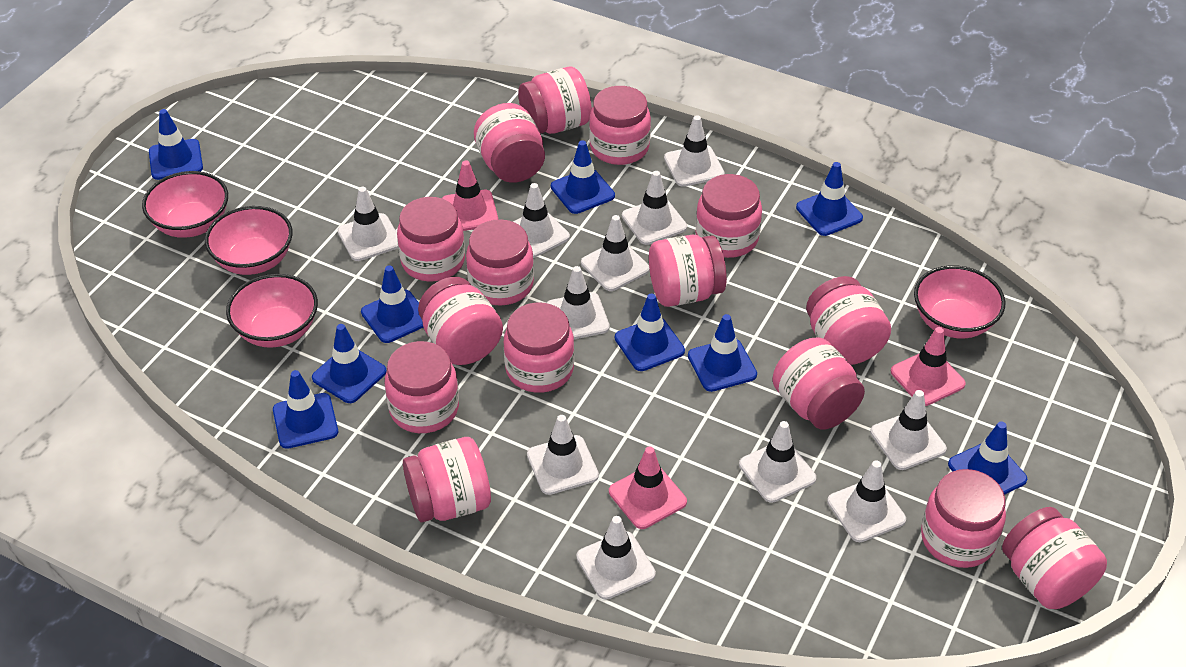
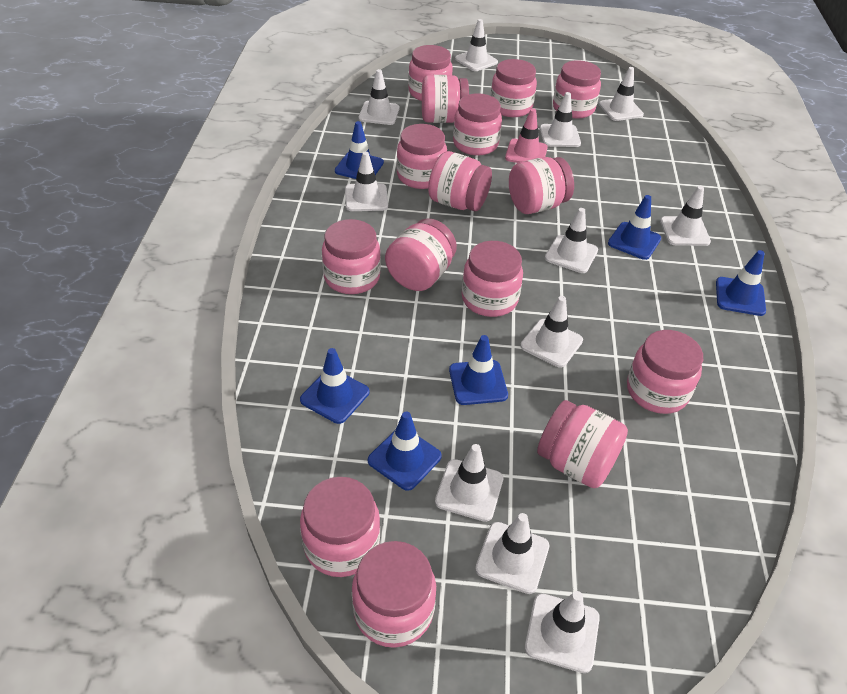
blue traffic cone: [149,109,203,180] [273,370,338,449] [312,324,386,403] [361,265,424,343] [551,140,615,214] [615,293,685,371] [688,314,757,392] [796,162,863,236] [948,421,1027,495] = 9 -> [300,348,369,424] [335,121,384,179] [368,412,442,491] [449,335,508,405] [608,195,661,260] [716,250,766,316] = 6
pink bowl: [142,171,228,238] [205,206,293,275] [226,274,318,348] [914,265,1006,339] = 4 -> none = 0
pink traffic cone: [442,161,498,231] [609,446,687,529] [891,327,966,406] = 3 -> [505,108,548,163] = 1

